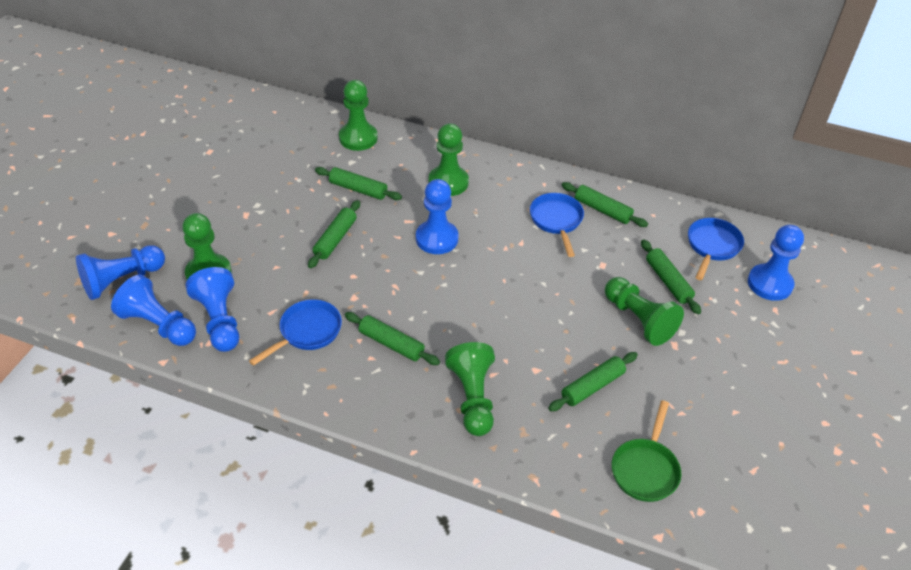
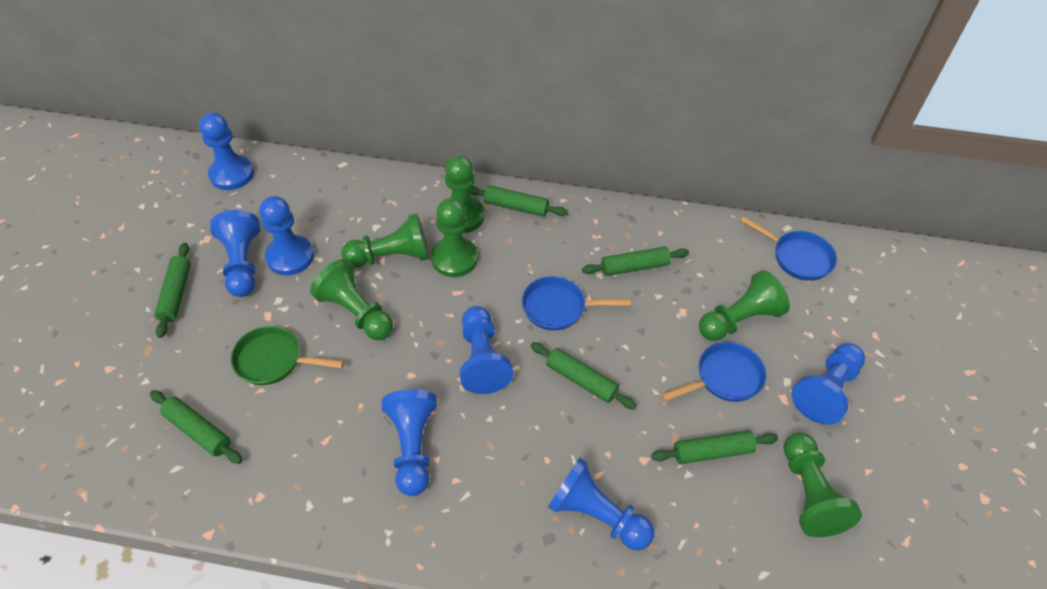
blue pawn: [76,245,165,300] [111,275,196,346] [185,267,239,352] [416,179,459,254] [748,225,804,301] = 5 -> [199,113,254,190] [210,210,260,297] [259,196,314,275] [381,389,437,496] [460,306,514,394] [548,458,654,550] [792,343,865,425] = 7
green pawn: [182,213,232,280] [339,80,378,151] [428,124,469,196] [445,342,495,436] [605,277,684,346] = 5 -> [310,259,393,340] [341,213,429,267] [431,198,478,277] [445,155,484,233] [699,270,790,341] [784,432,862,537] = 6

